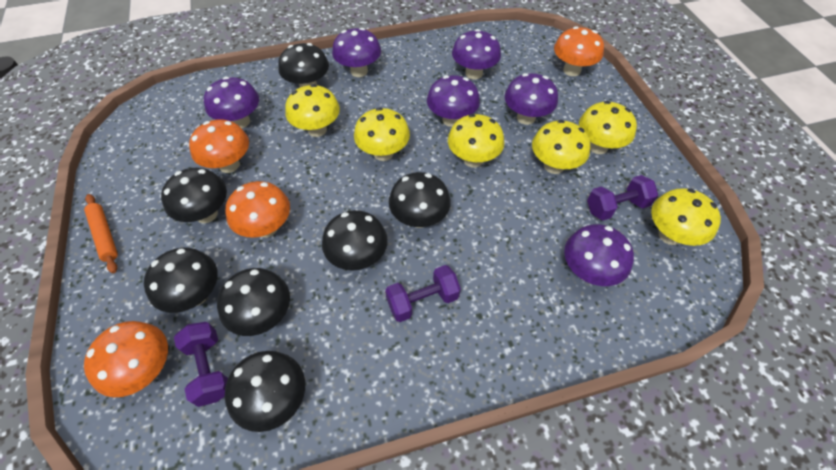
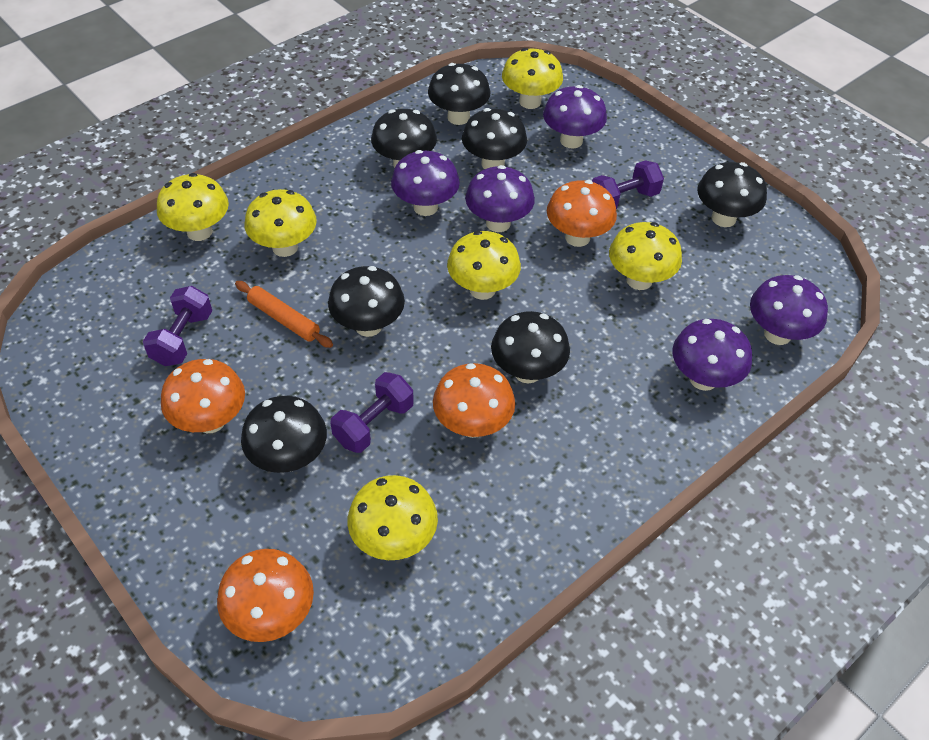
purple mushroom: [204,77,259,128] [332,28,381,77] [427,75,480,127] [452,29,501,79] [505,73,558,125] [564,224,634,286] = 6 -> [391,150,460,216] [465,165,535,232] [543,85,607,148] [673,319,752,391] [750,275,828,345] = 5

